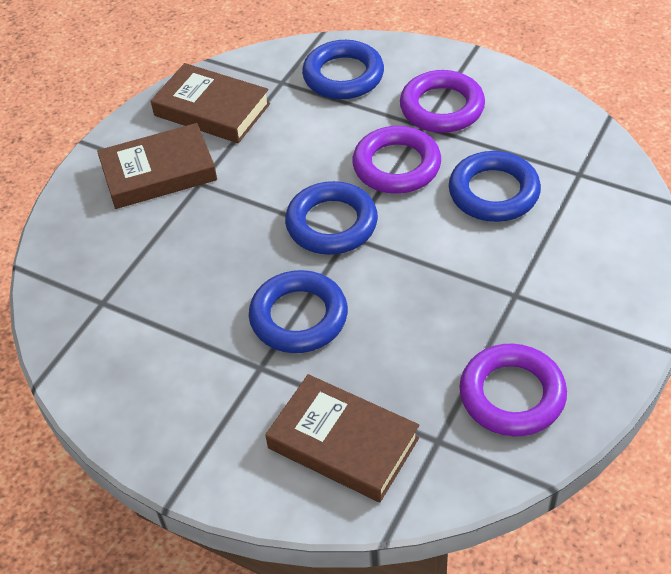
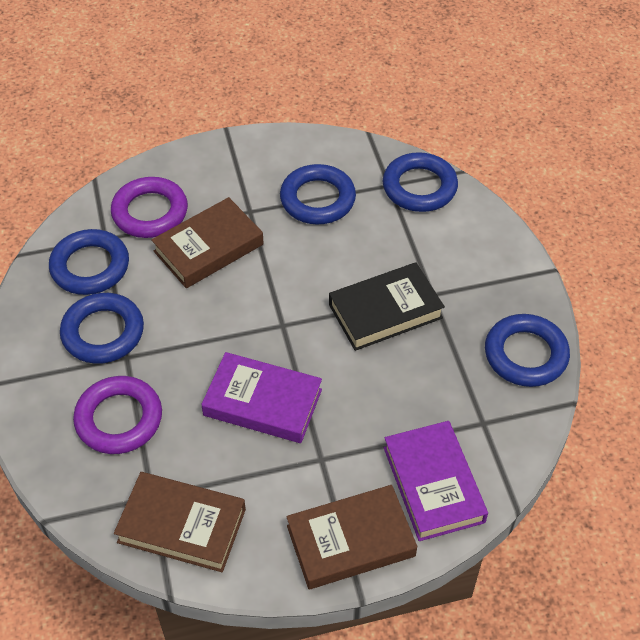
black book: none = 0 -> [329,262,445,351] = 1
blue ring: [249,270,348,353] [285,181,378,255] [302,40,384,99] [449,151,541,222] = 4 -> [49,229,129,295] [60,293,144,364] [280,164,356,225] [383,152,458,212] [485,314,570,387] = 5
purple book: none = 0 -> [201,352,322,443] [384,421,488,541] = 2
purple ring: [352,126,441,194] [400,70,485,133] [459,344,567,436] = 3 -> [73,376,162,454] [111,177,188,238] = 2

